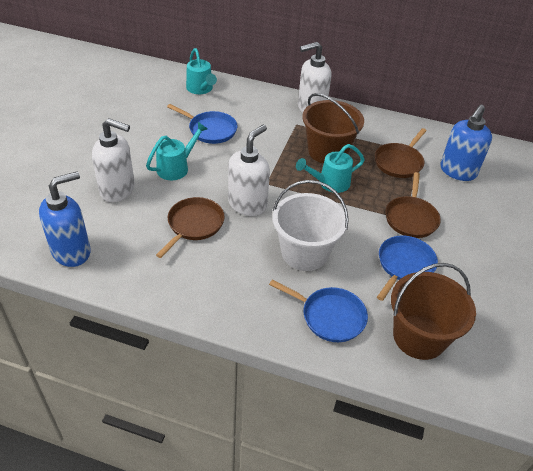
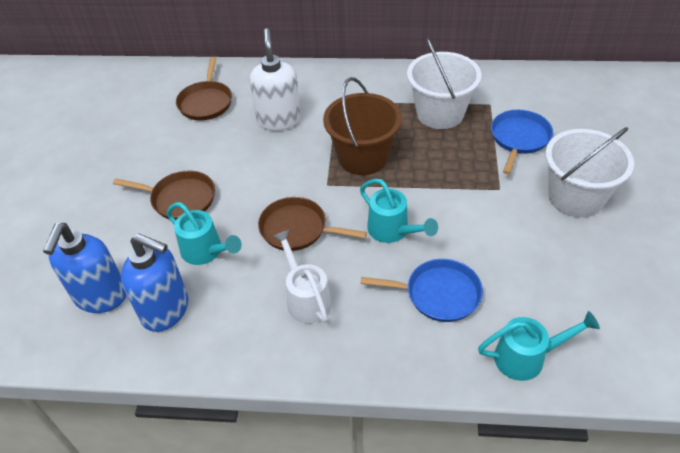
blue pan: [167,104,238,144] [269,280,368,342] [377,236,438,301] = 3 -> [360,259,483,322] [491,110,553,174] = 2
brown bucket: [302,93,364,164] [391,263,476,360] = 2 -> [323,77,402,175] = 1
white bucket: [273,180,349,271] = 1 -> [407,38,482,129] [545,127,634,218] = 2
white soap dispenser: [92,118,135,202] [228,125,270,216] [298,42,331,113] = 3 -> [250,28,301,131] = 1
white watering can: none = 0 -> [273,229,332,324] = 1

